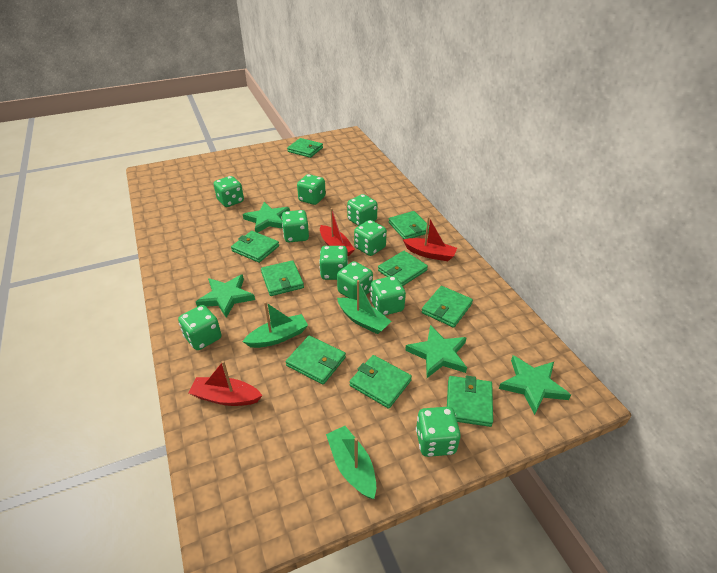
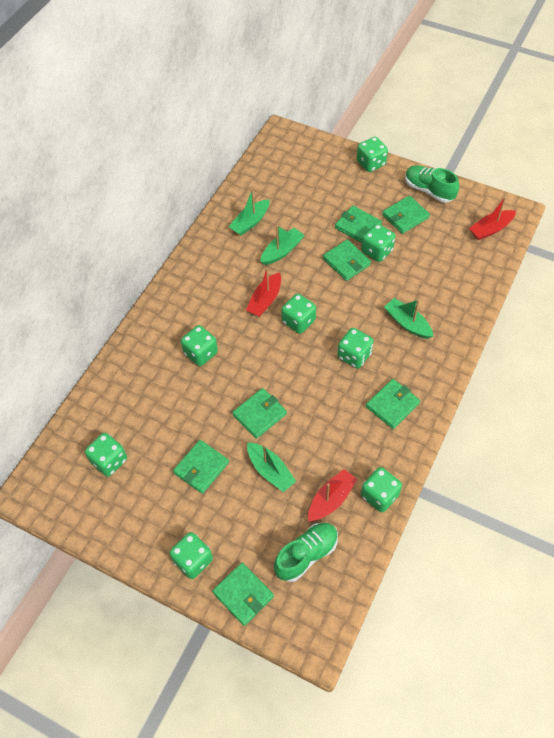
green boat: [242,302,308,348] [326,426,376,499] [337,280,392,334] = 3 -> [228,189,270,235] [247,442,296,492] [260,225,305,265] [384,298,434,339] = 4
green dice: [178,305,222,350] [214,176,244,207] [281,210,309,242] [297,174,326,205] [319,246,348,280] [337,261,373,300] [347,194,378,226] [354,220,387,256] [370,276,406,316] [416,407,461,457] = 10 -> [85,433,127,477] [169,532,213,579] [181,325,218,366] [281,294,316,334] [337,328,374,369] [357,137,388,172] [361,224,395,262] [361,467,402,512] = 8
green shoe: none = 0 -> [274,523,338,582] [405,165,459,203] = 2
green star: [196,274,255,318] [243,202,290,233] [405,325,467,378] [499,355,571,415] = 4 -> none = 0
green wallet: [231,231,279,263] [261,260,304,296] [286,336,346,385] [287,138,323,158] [350,355,412,409] [378,251,428,286] [388,211,429,239] [421,286,473,328] [447,376,493,427] = 9 -> [173,440,229,494] [212,563,274,626] [232,388,287,439] [323,239,371,281] [335,206,382,243] [366,379,420,429] [382,196,430,234] = 7

